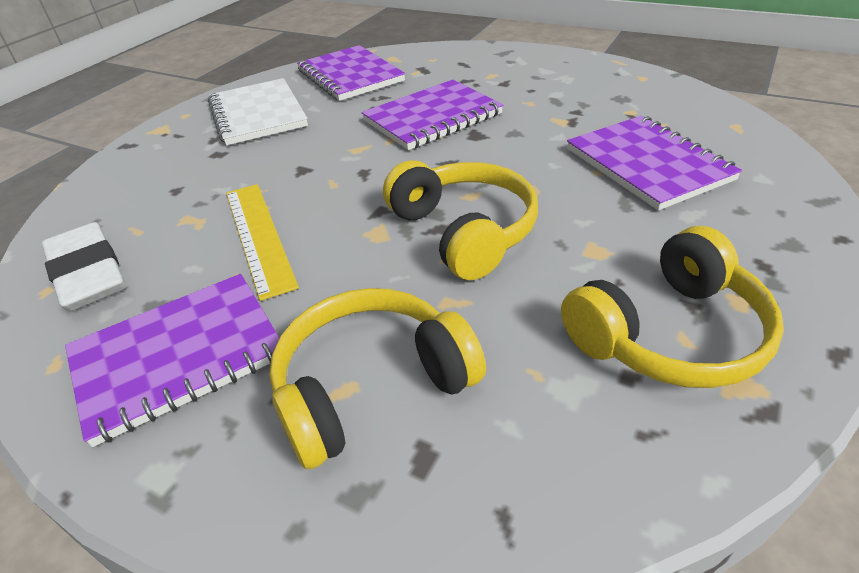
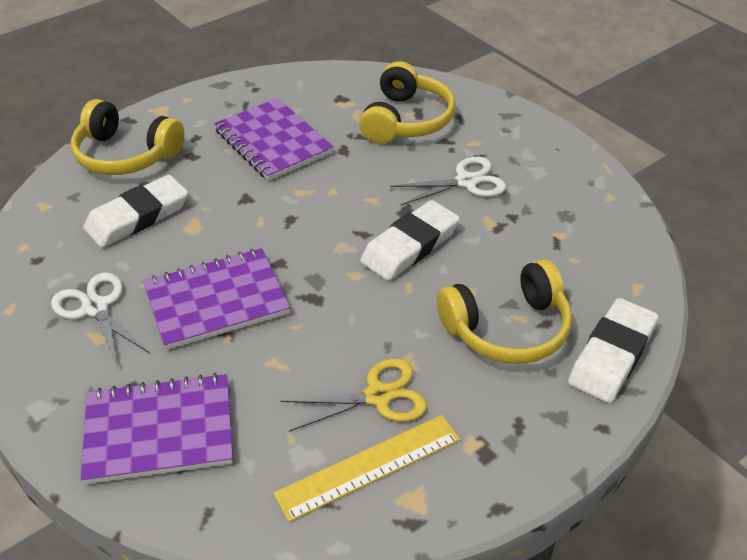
purple notebook: [65,274,279,447] [297,45,405,101] [361,80,503,150] [567,116,742,210] = 4 -> [80,373,233,484] [143,248,290,350] [214,98,334,181] = 3
white eraser: [42,222,127,311] = 1 -> [83,175,188,248] [360,200,460,281] [568,298,659,403] = 3
white notebook: [208,78,308,145] = 1 -> none = 0
white scissors: none = 0 -> [51,272,150,367] [391,157,506,206] = 2
yellow scissors: none = 0 -> [281,359,427,432] = 1

